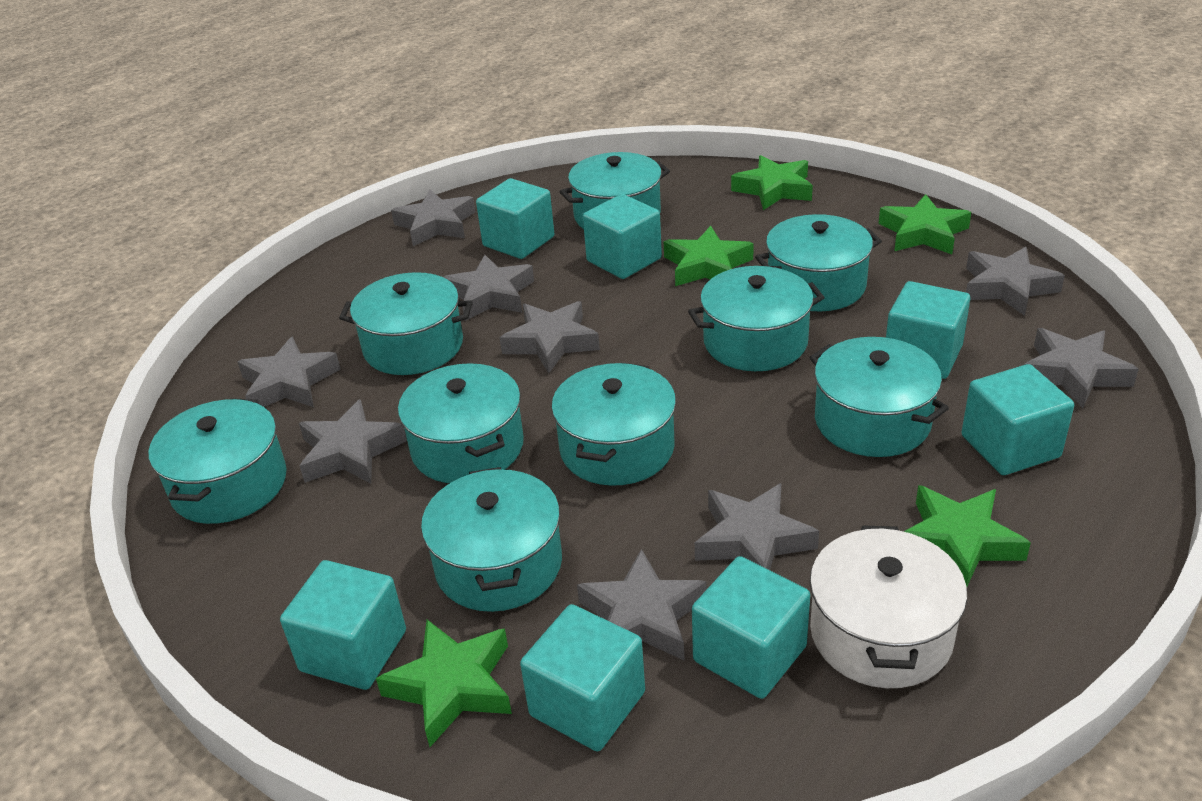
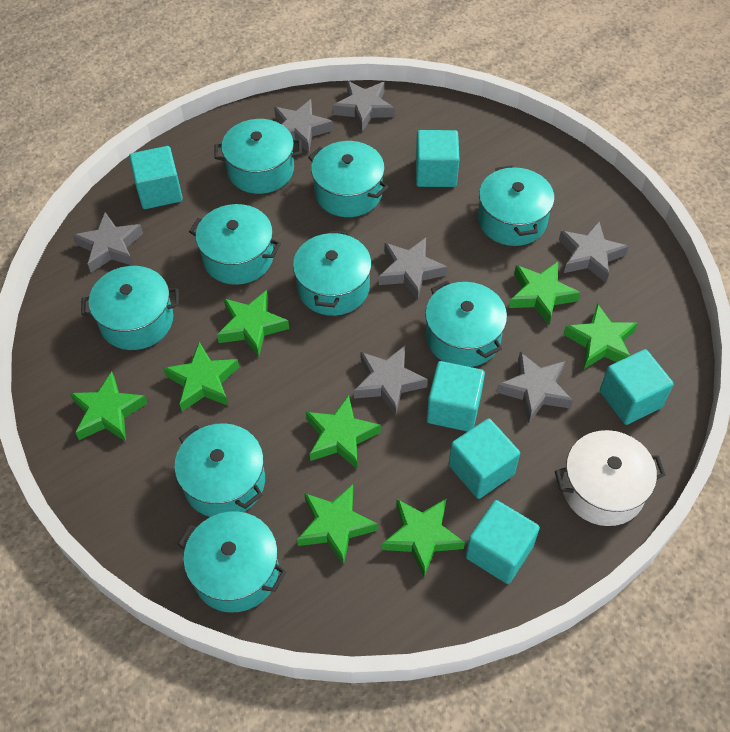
green star: [376,620,512,747] [664,226,754,286] [731,155,813,210] [879,194,971,254] [904,485,1031,587] = 5 -> [70,372,148,441] [163,342,239,411] [217,290,289,357] [297,484,378,566] [306,395,381,469] [382,498,465,577] [509,262,581,325] [563,303,638,369] = 8
grey star: [238,336,341,407] [299,399,407,484] [391,190,475,246] [443,255,534,321] [500,301,600,373] [577,549,707,660] [695,483,819,570] [966,247,1065,316] [1024,328,1139,408] = 9 -> [72,212,143,273] [274,99,333,153] [332,81,395,132] [354,346,428,416] [379,238,447,300] [497,352,573,423] [559,221,629,282] = 7
turquoise cube: [280,560,406,690] [476,178,554,259] [520,604,645,751] [583,194,662,279] [692,556,810,699] [886,281,970,379] [961,364,1074,475] = 7 -> [129,146,183,209] [416,130,459,187] [427,361,485,432] [449,418,520,499] [466,500,540,584] [600,349,674,425] = 6

